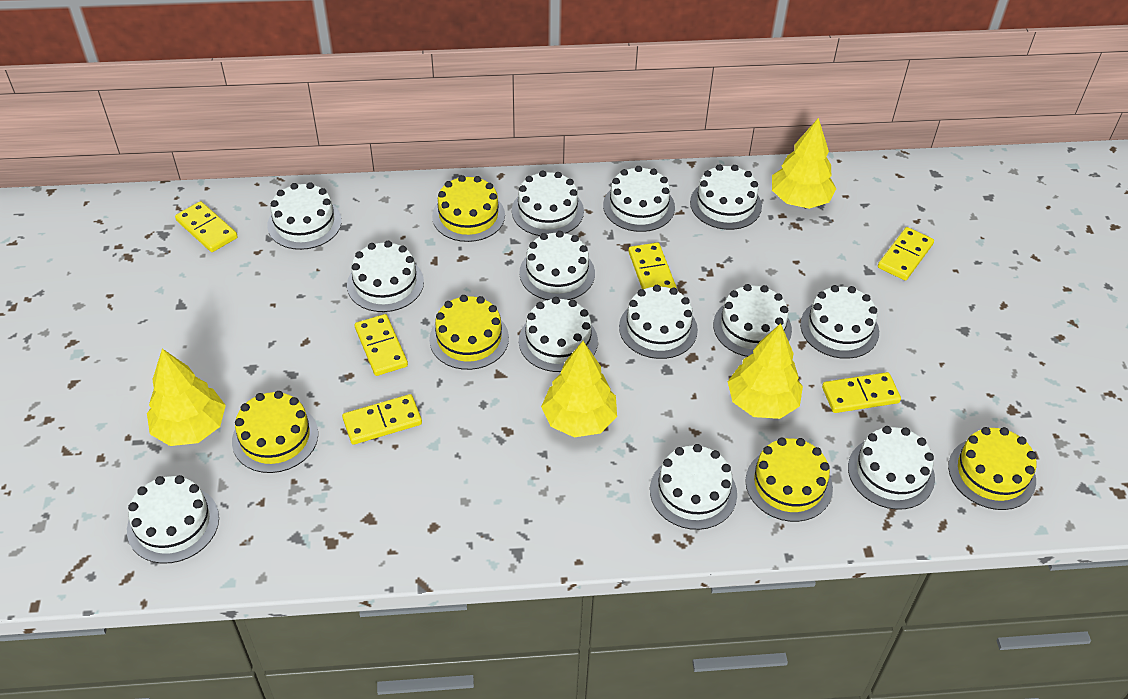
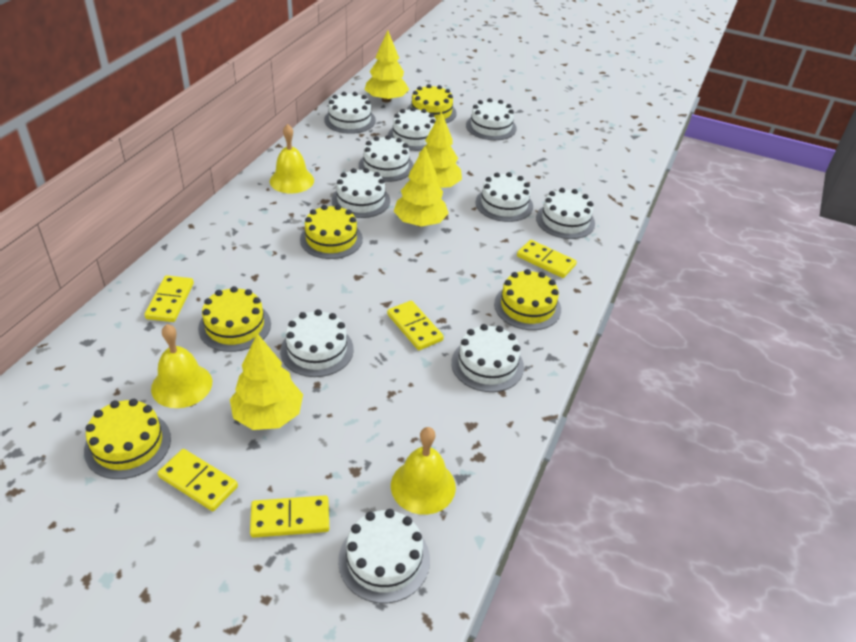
white cake: [127,475,219,564] [267,182,342,250] [347,241,424,312] [512,170,584,236] [519,231,595,300] [519,297,598,372] [603,166,675,232] [619,285,698,359] [650,444,737,530] [690,164,762,230] [713,284,792,357] [800,285,879,359] [848,426,935,510] = 13 -> [280,309,354,377] [324,92,376,134] [332,168,390,218] [338,509,430,603] [359,135,414,182] [388,107,436,151] [451,324,524,392] [466,98,517,140] [476,172,533,222] [536,188,595,239] = 10
yellow bell: none = 0 -> [151,324,212,408] [270,124,314,193] [391,427,456,515] = 3
yellow domino: [175,201,238,252] [342,394,422,445] [355,314,408,376] [628,242,677,289] [822,372,901,413] [878,227,934,281] = 6 -> [145,275,194,322] [158,449,238,511] [250,495,329,538] [387,300,444,350] [517,240,577,278] = 5

